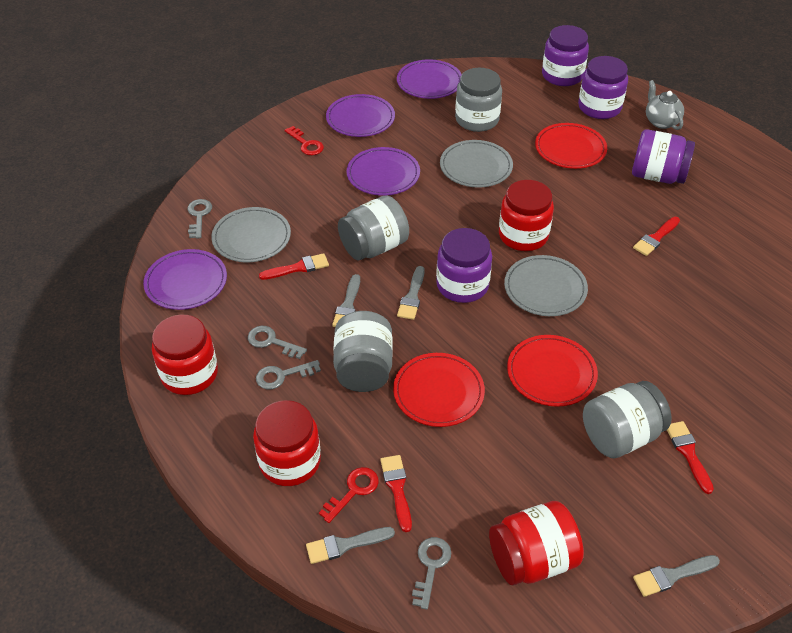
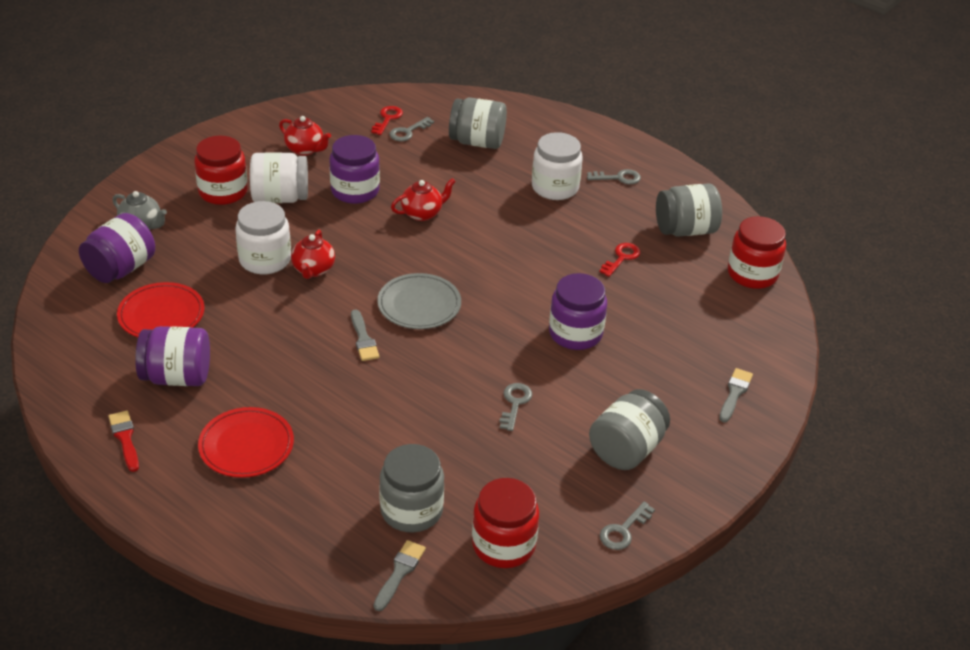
grey brush: [306,527,395,564] [332,274,360,327] [397,266,425,320] [633,555,720,597] = 4 -> [351,309,380,361] [373,540,426,611] [719,368,753,422] = 3
grey plate: [211,207,291,262] [440,140,513,188] [504,255,588,316] = 3 -> [377,273,461,329] = 1
purple plate: [143,249,227,310] [326,94,395,137] [346,147,420,196] [397,59,462,99] = 4 -> none = 0
red brush: [259,253,329,280] [380,455,412,532] [633,217,680,256] [667,421,714,494] = 4 -> [108,411,139,472] = 1
red jar: [152,315,218,395] [253,400,321,486] [489,501,584,585] [499,180,554,251] = 4 -> [194,135,248,205] [472,478,539,568] [728,216,786,289] = 3
red plate: [393,353,485,427] [507,335,598,407] [535,123,607,169] = 3 -> [117,282,205,337] [198,407,294,478] = 2
red teapot: none = 0 -> [279,116,331,156] [291,230,335,279] [391,178,456,221] = 3
white jar: none = 0 -> [235,201,291,274] [250,153,308,203] [532,132,583,200] = 3

